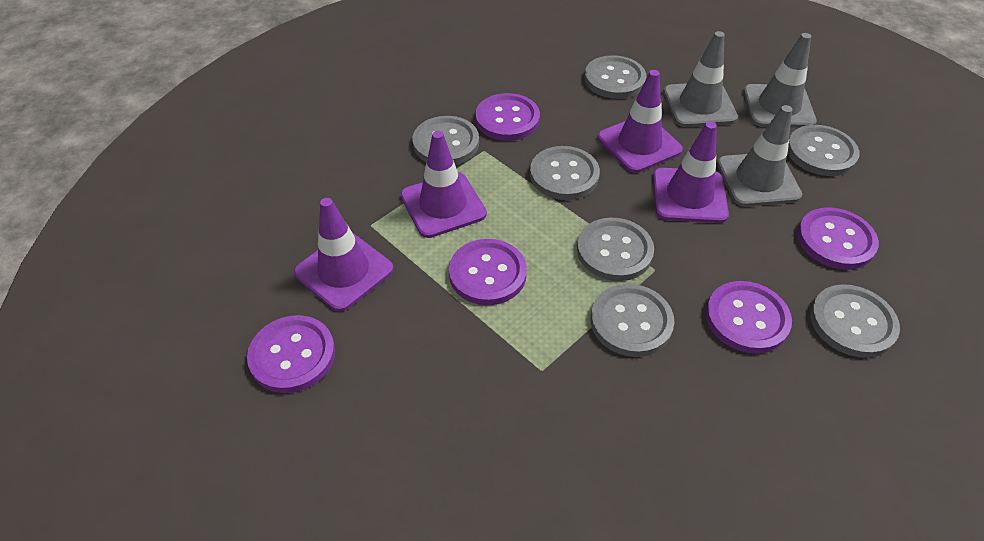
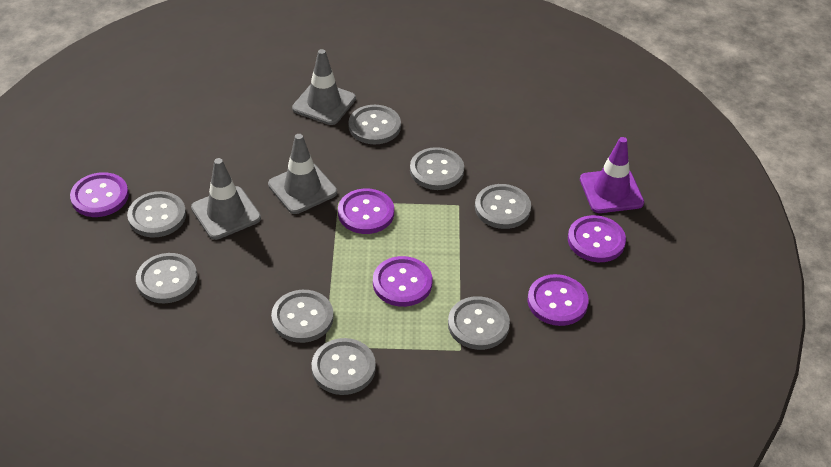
grey button: [412,116,479,165] [530,146,600,200] [577,218,654,281] [584,55,646,99] [591,284,674,357] [788,125,859,176] [810,284,900,358] = 7 -> [127,191,186,238] [136,253,198,304] [271,290,334,343] [312,338,376,395] [348,105,401,144] [410,147,464,190] [448,296,510,350] [475,184,531,229] = 8
purple traffic cone: [294,198,394,312] [400,131,487,238] [598,70,683,173] [653,121,729,223] = 4 -> [580,137,644,213] = 1

